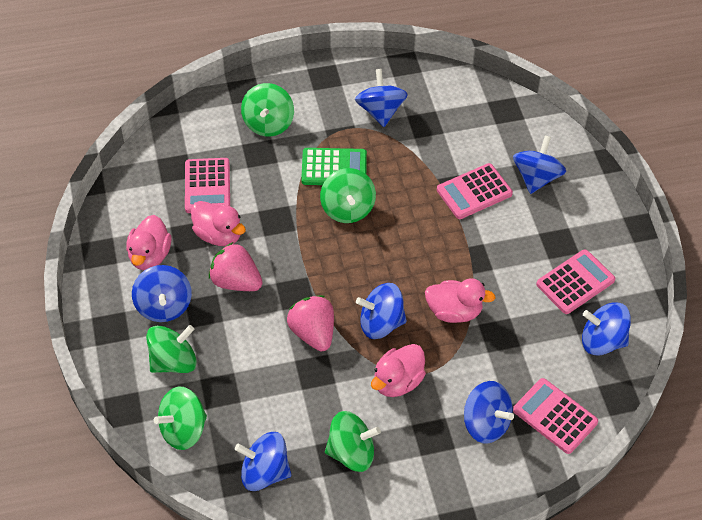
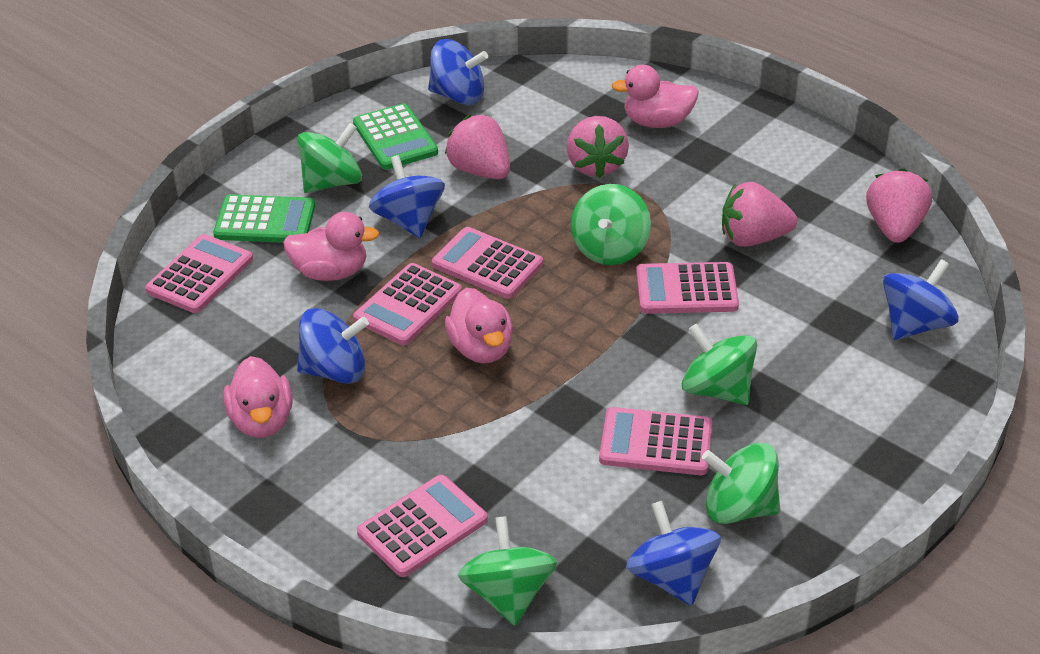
blue spinning top: [132,265,192,322] [235,432,291,491] [355,69,408,127] [356,283,407,339] [464,381,514,443] [513,136,566,194] [582,303,631,356] = 7 -> [297,308,369,384] [369,155,445,238] [428,39,488,105] [626,501,721,606] [883,259,959,340] = 5
green calculator: [301,148,367,185] = 1 -> [213,194,315,243] [353,103,438,170] = 2
pink calculator: [185,158,230,213] [437,163,513,219] [513,378,598,454] [536,249,615,314] = 4 -> [145,234,253,313] [353,263,462,345] [357,475,488,577] [432,227,543,299] [599,407,712,475] [636,262,739,314] = 6
pink strawberry: [209,242,263,291] [287,295,334,351] = 2 -> [445,115,510,179] [567,116,629,178] [722,182,797,247] [866,168,932,243] = 4

